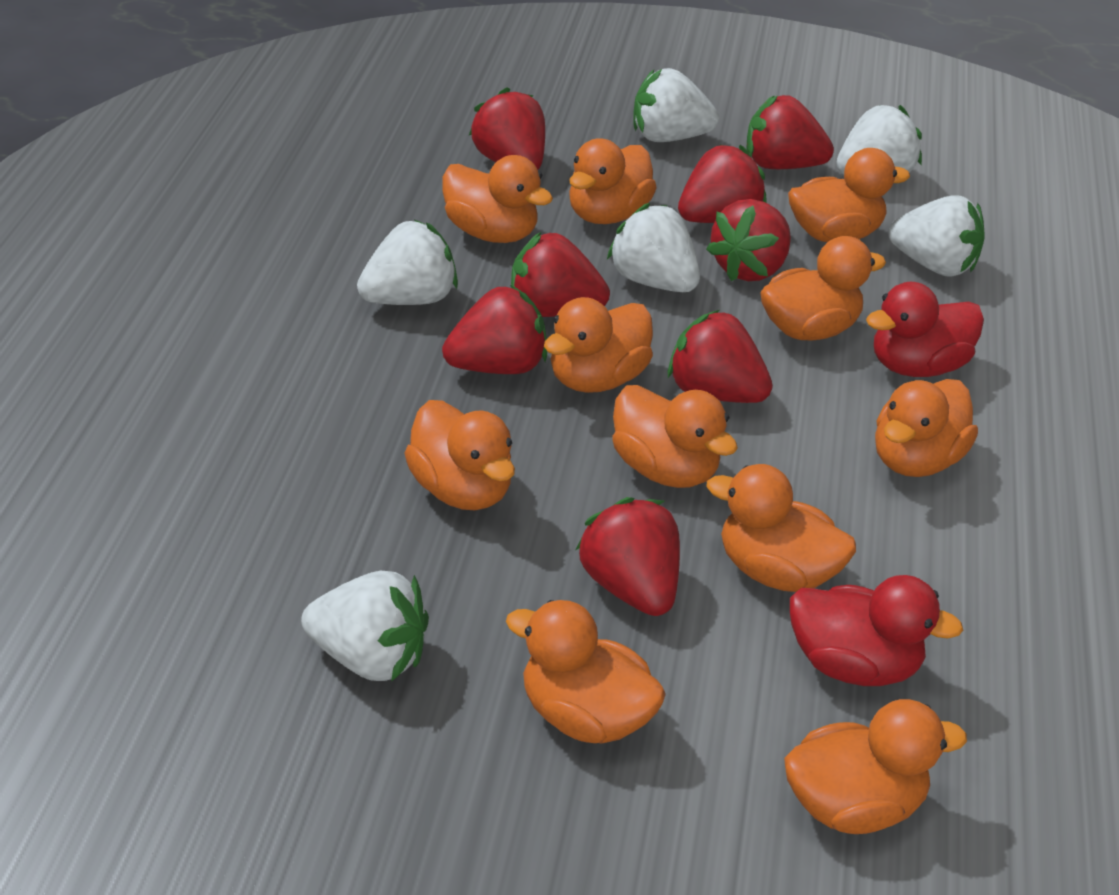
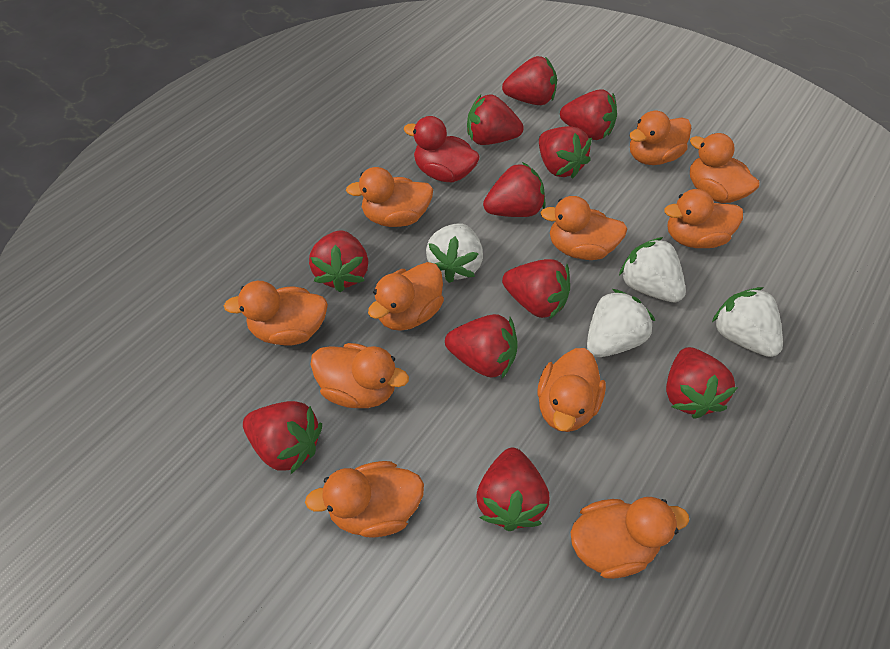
red duck: [790,575,963,686] [866,282,984,377] = 2 -> [404,116,480,182] = 1
red strawberry: [442,285,547,374] [469,87,545,170] [511,232,610,317] [576,497,680,616] [668,310,773,403] [678,145,767,223] [706,199,791,281] [746,95,834,169] = 8 -> [243,401,322,474] [309,230,368,292] [445,314,518,378] [467,94,524,145] [477,448,549,531] [483,162,545,217] [502,56,557,105] [502,259,570,320] [539,126,592,179] [560,89,617,140] [666,347,738,419] = 11
white strawberry: [301,571,429,682] [357,220,458,305] [607,203,700,292] [633,68,719,142] [836,105,922,175] [888,195,984,277] = 6 -> [426,223,483,283] [587,289,655,357] [619,237,686,302] [712,287,783,357] = 4

